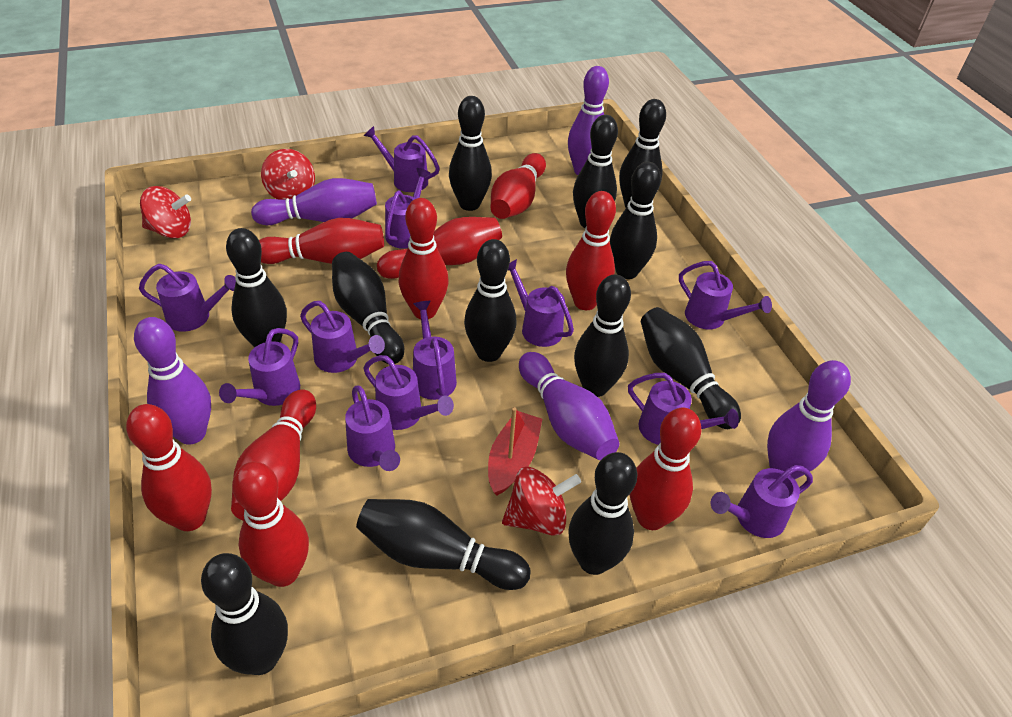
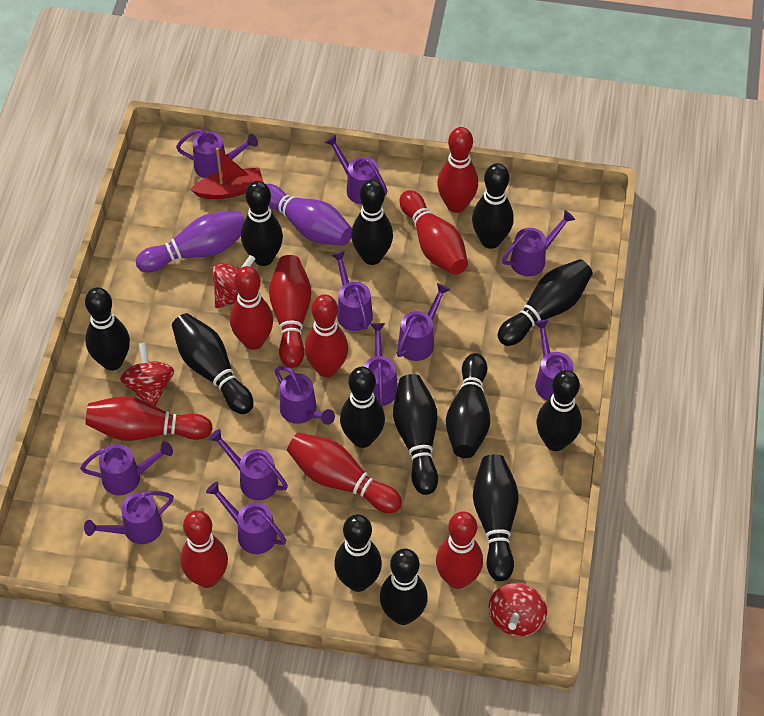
black bowling pin: [201,553,288,675] [226,228,287,348] [332,252,404,364] [356,499,530,590] [449,96,492,211] [464,239,516,362] [568,452,637,575] [573,115,618,228] [574,275,631,397] [610,162,661,279] [619,99,666,207] [641,307,741,429] = 12 -> [85,287,130,371] [172,313,254,414] [241,181,283,266] [334,514,382,592] [340,367,385,448] [351,180,393,265] [380,549,428,625] [393,374,438,495] [446,353,490,458] [472,163,514,249] [473,454,518,581] [498,259,593,346] [537,370,582,451] = 13
purple bowling pin: [134,317,211,445] [251,178,377,225] [519,352,619,460] [568,66,609,175] [767,360,851,479] = 5 -> [136,211,245,273] [266,184,352,246] = 2

